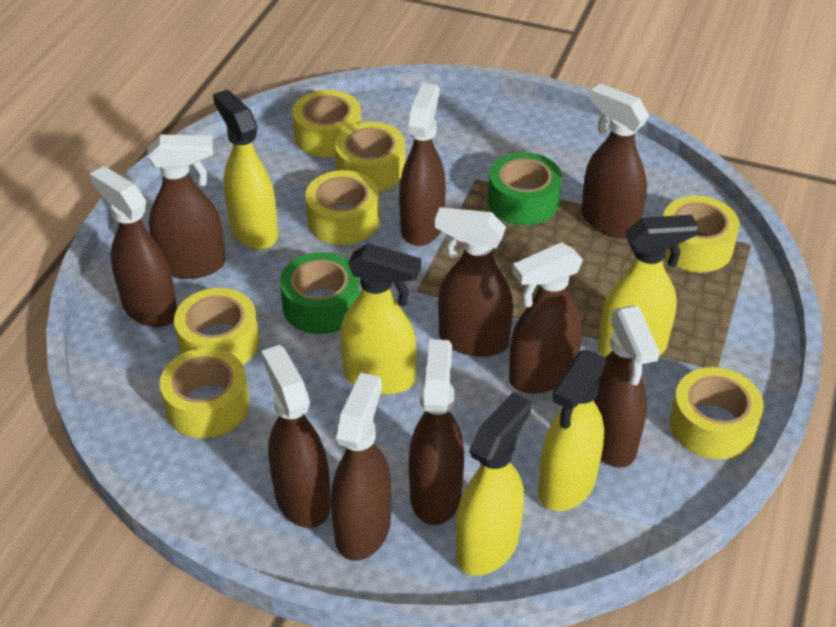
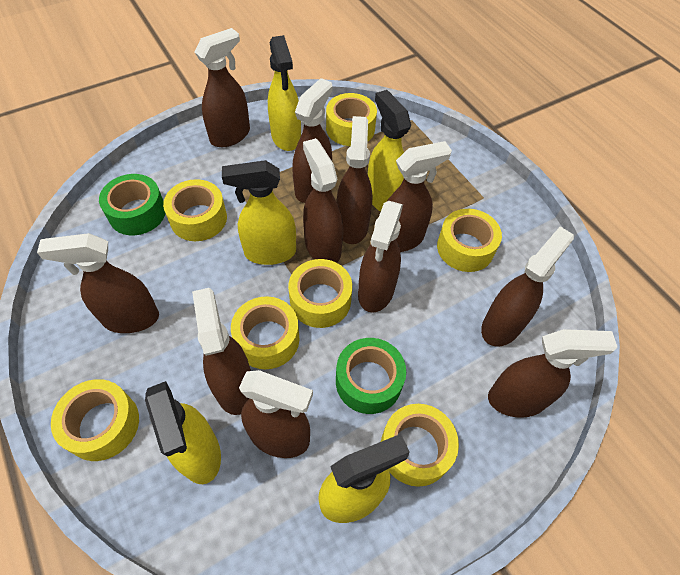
brown spray bottle: [90,166,177,327] [147,134,226,279] [261,345,331,528] [331,373,391,561] [399,83,446,246] [409,339,464,525] [435,207,513,357] [509,242,583,394] [581,83,649,238] [593,306,660,468] = 10 -> [37,233,159,333] [192,288,251,415] [195,28,250,147] [239,370,313,458] [292,78,333,203] [303,138,343,263] [336,116,372,244] [358,201,403,313] [386,141,452,252] [481,227,574,347] [488,329,617,418] = 11

